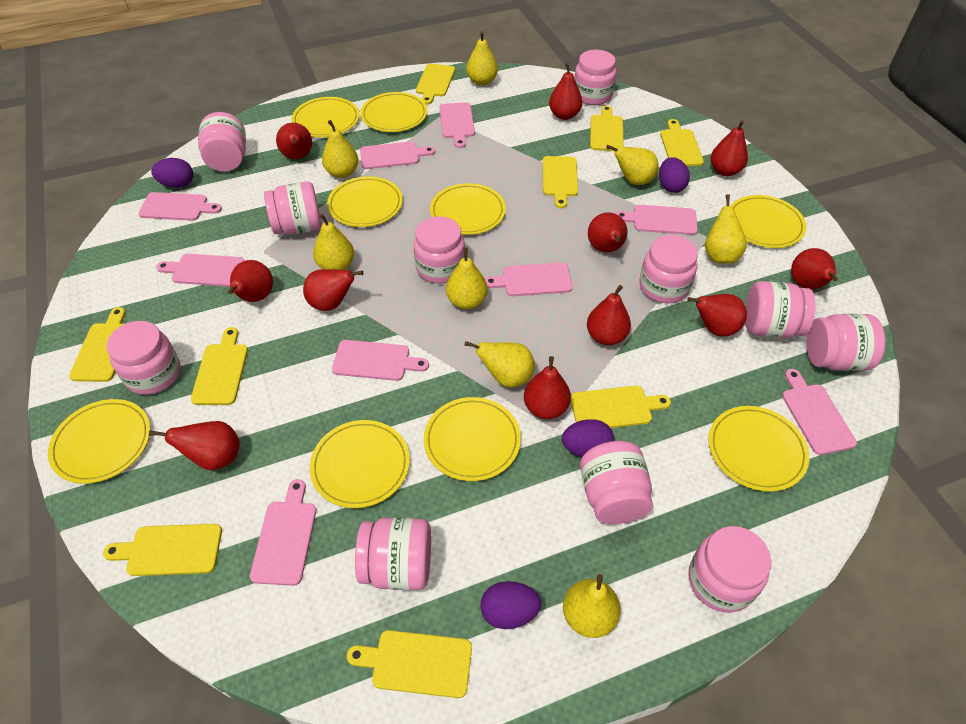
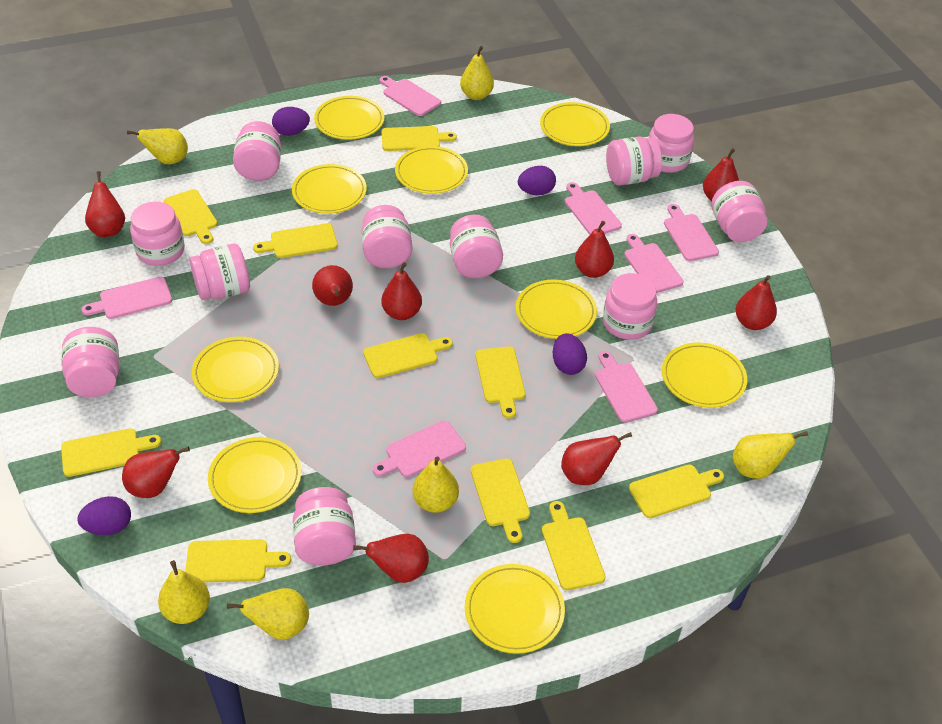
pink cutting board: [138,192,222,221] [156,254,245,287] [250,479,316,586] [332,340,429,381] [360,141,435,169] [439,102,475,148] [485,262,572,296] [616,205,698,235] [782,369,857,455] = 9 -> [82,277,172,319] [373,421,466,477] [380,76,441,116] [565,182,622,235] [595,351,658,423] [624,234,683,293] [664,204,719,261] = 7
red pear: [149,421,240,470] [228,260,273,302] [276,123,312,159] [303,269,363,311] [524,356,571,419] [549,63,582,120] [587,285,631,345] [588,212,627,252] [687,294,747,337] [711,120,748,176] [791,248,838,290] = 11 -> [85,171,125,237] [122,447,190,498] [312,265,353,306] [353,534,429,583] [381,262,422,320] [561,432,632,485] [575,221,614,278] [703,148,739,201] [735,275,777,330] = 9
yellow cutting board: [69,307,126,382] [103,524,222,576] [191,327,248,405] [347,630,472,698] [416,64,455,105] [543,156,578,208] [571,386,671,428] [590,105,624,151] [660,119,704,166] = 9 -> [61,428,161,477] [164,189,217,244] [185,539,291,582] [253,223,338,258] [363,333,453,378] [381,126,457,151] [471,459,530,543] [475,347,526,419] [542,501,605,590] [629,464,724,518] = 10
yellow pear: [313,214,354,270] [322,120,358,178] [446,248,488,309] [465,341,535,387] [466,31,498,86] [563,574,621,638] [606,145,658,185] [705,194,747,264] = 8 -> [127,128,188,164] [158,560,210,624] [227,588,309,640] [412,456,459,513] [460,46,494,100] [733,431,808,479] = 6

